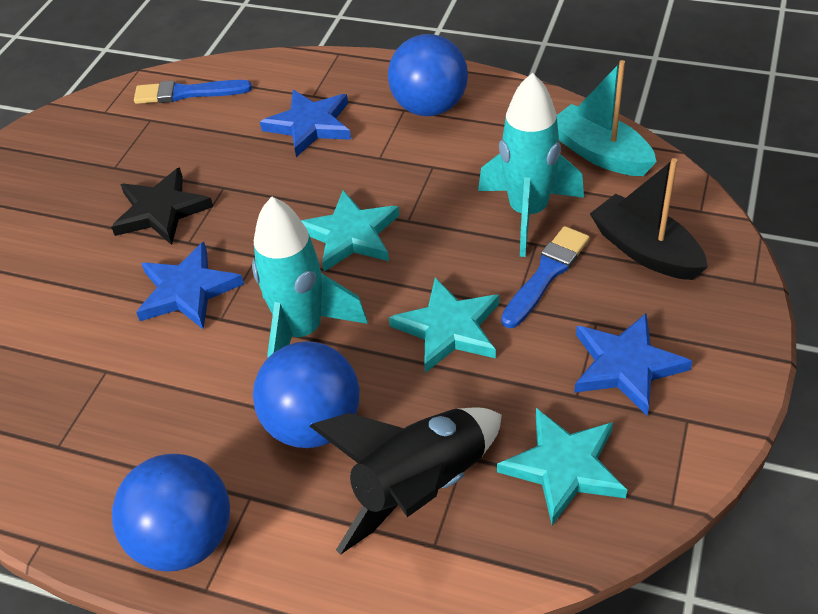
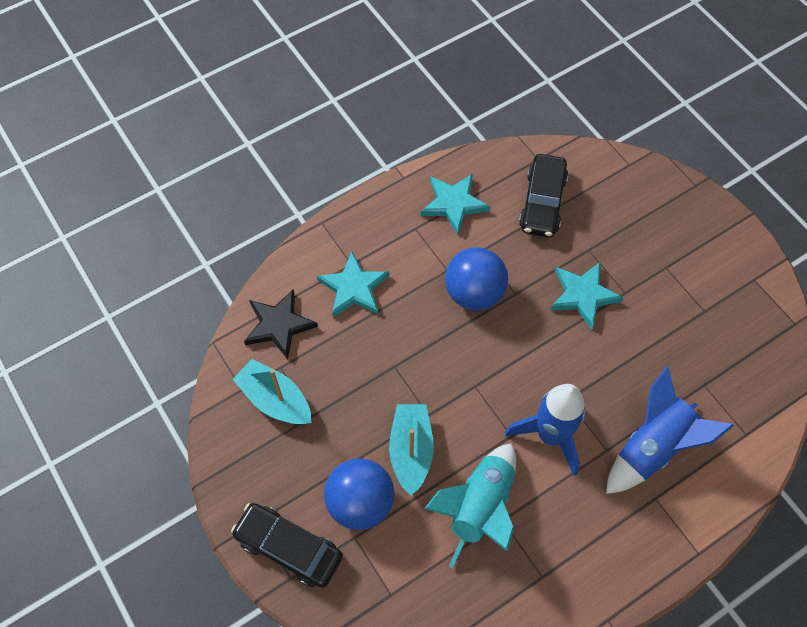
black boat: [590,158,708,280] = 1 -> none = 0
black car: none = 0 -> [231,503,343,588] [519,154,568,238] = 2
black rocket: [310,407,502,555] = 1 -> none = 0
blue ball: [112,454,230,572] [253,341,360,448] [388,34,468,116] = 3 -> [324,458,394,530] [445,247,508,311] = 2
blue brush: [134,80,252,104] [501,226,590,328] = 2 -> none = 0
blue rocket: none = 0 -> [505,384,586,476] [606,366,734,494] = 2
blue star: [136,242,244,330] [260,90,351,157] [574,313,692,416] = 3 -> none = 0
turquoise boat: [557,60,657,176] = 1 -> [233,359,311,424] [389,404,434,496] = 2
turquoise rocket: [252,197,368,358] [478,73,584,257] = 2 -> [424,443,516,568] = 1

